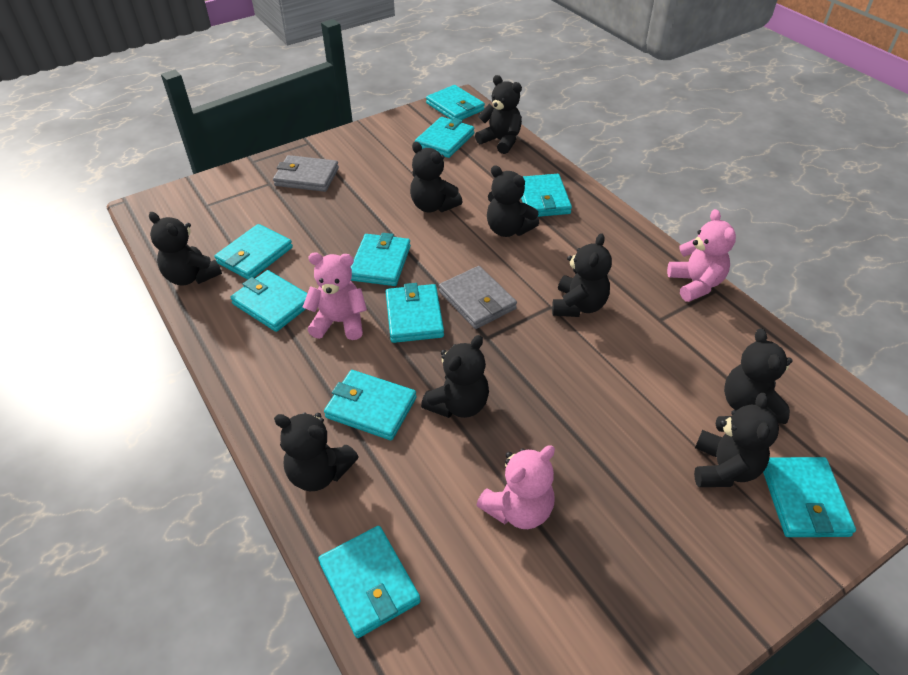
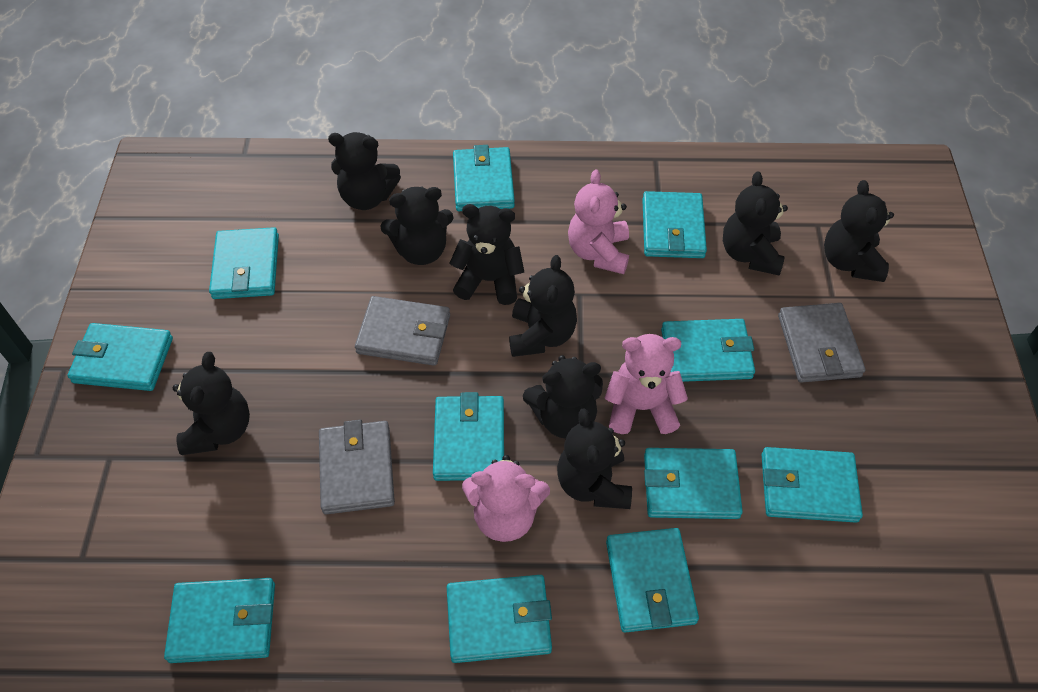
grey wallet: [273,155,339,192] [439,266,517,329] = 2 -> [319,419,395,514] [355,296,450,366] [778,303,865,383] = 3
turquoise wallet: [215,224,293,280] [230,270,307,332] [318,526,420,638] [324,370,416,440] [351,233,411,286] [386,283,444,343] [415,117,475,158] [426,85,485,120] [521,174,572,217] [763,457,856,537] = 10 -> [67,323,173,391] [164,578,275,663] [209,227,279,299] [433,392,504,481] [447,575,552,663] [453,145,515,211] [606,528,699,632] [642,191,707,258] [644,448,743,519] [661,319,755,382] [761,447,863,523] = 11

